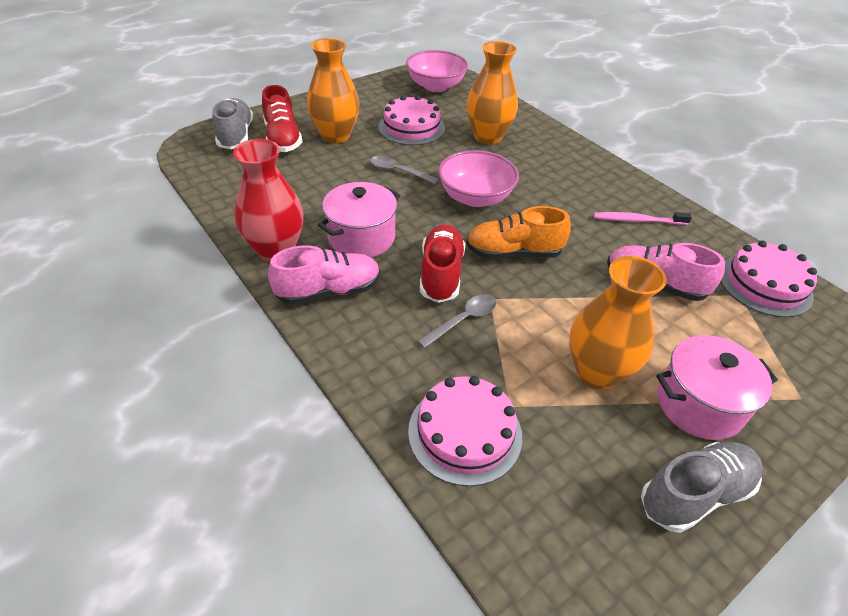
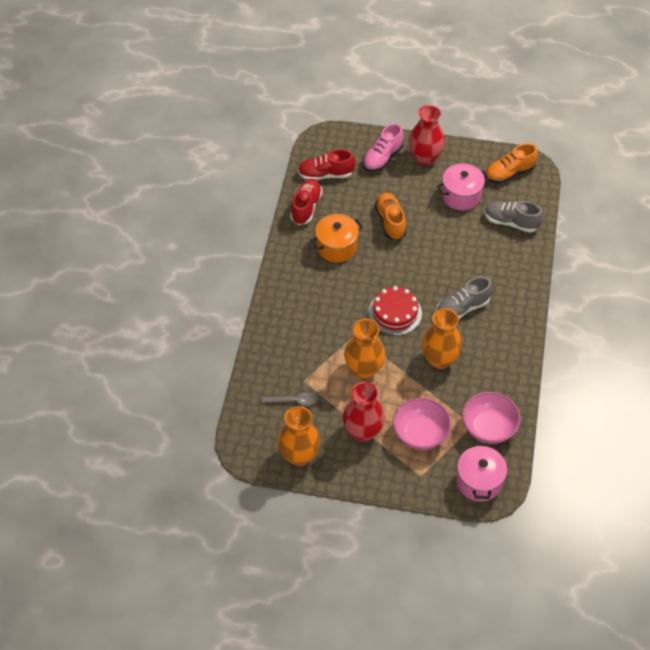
grey spoon: [370,156,439,184] [418,294,496,348] = 2 -> [261,393,317,406] = 1
orange pot: none = 0 -> [310,214,364,263] = 1
orange shoe: [466,206,571,259] = 1 -> [375,193,406,240] [485,143,538,184] = 2
pink cake: [378,95,445,145] [408,376,522,486] [721,241,817,317] = 3 -> none = 0
pink shoe: [268,245,380,305] [607,243,725,301] = 2 -> [362,123,403,172] = 1
pink toothbrush: [594,212,692,225] = 1 -> none = 0
red cake: none = 0 -> [368,286,422,335] = 1
red vase: [233,139,304,262] = 1 -> [342,382,385,442] [409,105,445,166] = 2

